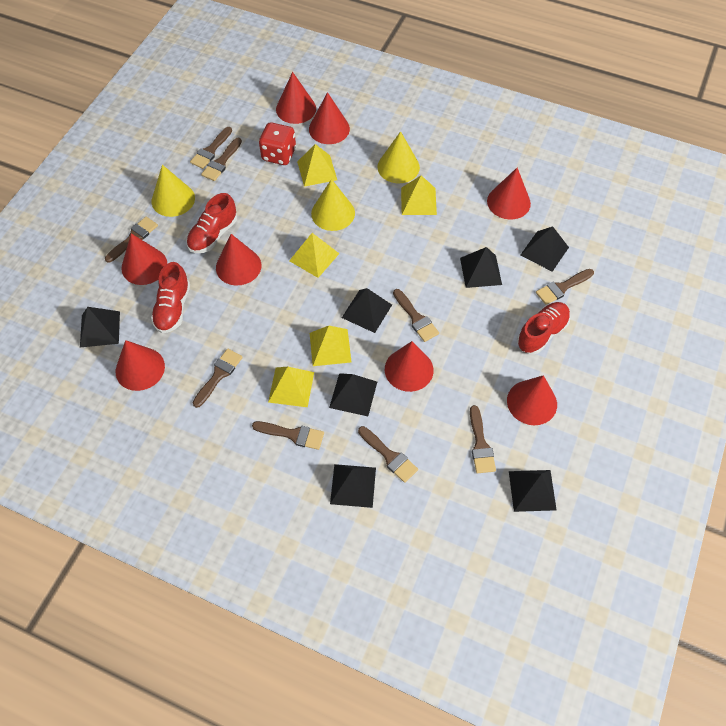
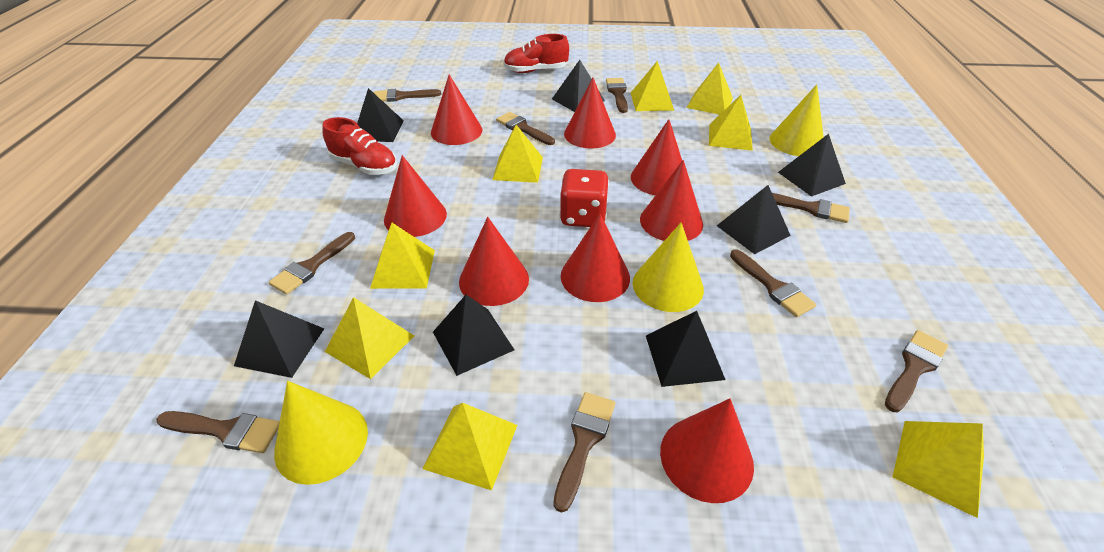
red shoe: [151,262,190,333] [186,193,237,253] [517,302,571,354] = 3 -> [322,117,397,175] [503,34,569,73] = 2
yellow pyramid: [268,367,314,407] [289,233,340,278] [297,144,337,187] [310,326,352,366] [401,176,437,215] = 5 -> [325,297,414,379] [370,223,435,289] [422,403,517,490] [493,125,543,183] [631,61,674,111] [687,62,733,115] [709,95,753,151] [893,421,984,518] = 8

